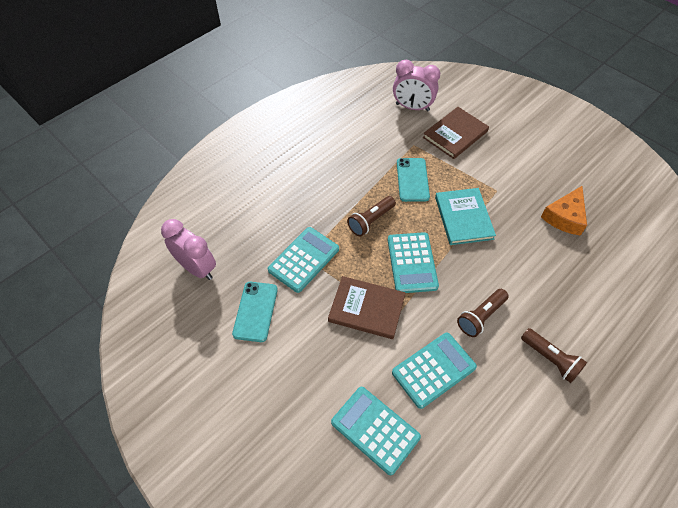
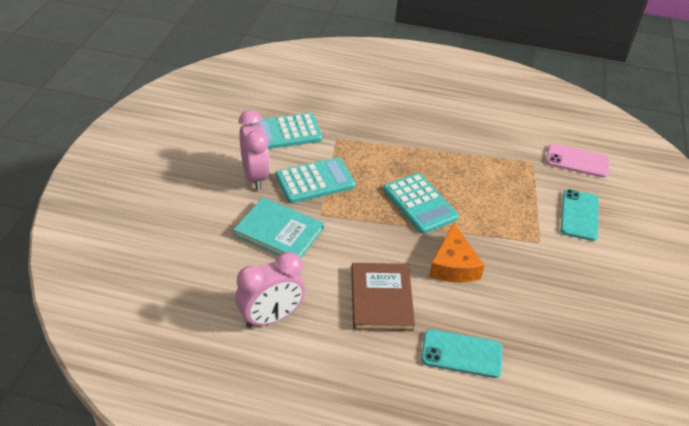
brown book: [328,276,405,339] [423,107,489,159] = 2 -> [351,263,415,331] = 1
brown flashlight: [347,196,396,236] [457,289,509,337] [521,328,587,383] = 3 -> none = 0
pink phone: none = 0 -> [546,144,609,178] = 1
turquoise calculator: [268,227,339,293] [331,387,421,475] [388,232,439,293] [392,333,477,409] = 4 -> [250,113,322,149] [276,157,355,203] [383,173,459,234] = 3

